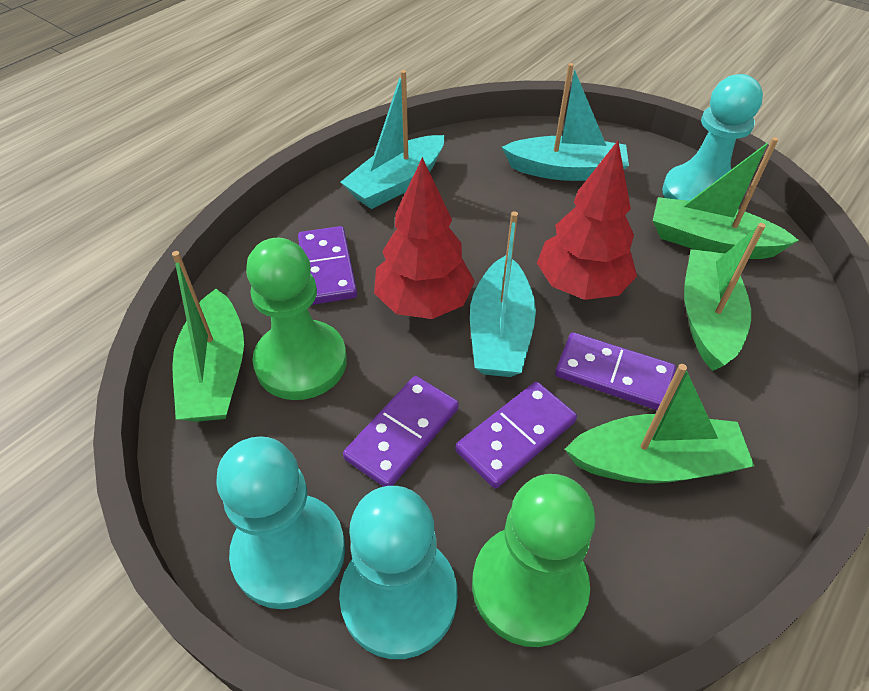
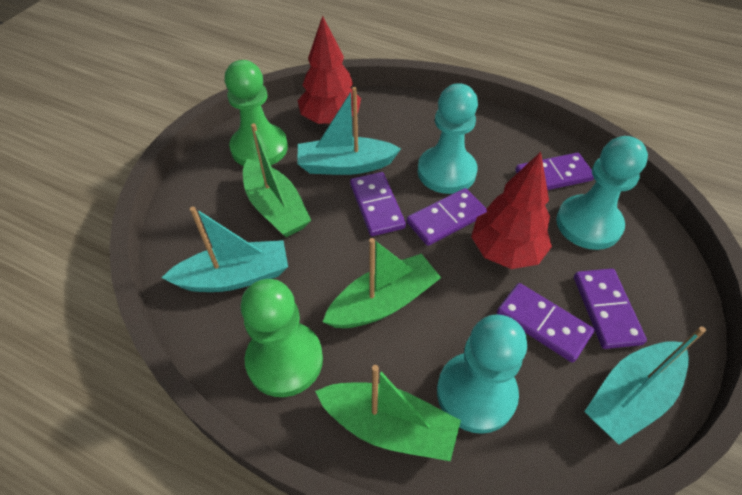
green boat: [172,251,244,422] [565,364,754,484] [653,137,799,259] [684,223,766,371] = 4 -> [243,123,311,237] [315,365,461,461] [323,238,441,328] = 3
purple domino: [298,226,357,305] [343,376,459,487] [455,382,577,489] [555,332,676,410] = 4 -> [350,172,406,236] [407,188,487,246] [497,283,595,363] [515,153,594,190] [574,268,647,349] = 5

